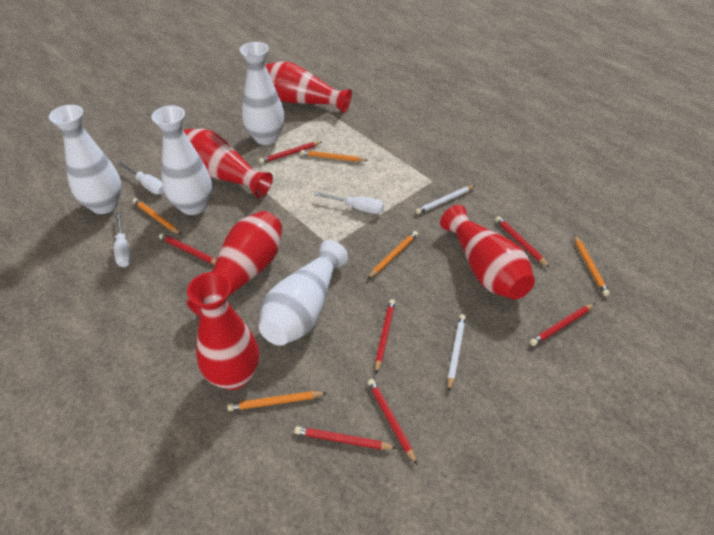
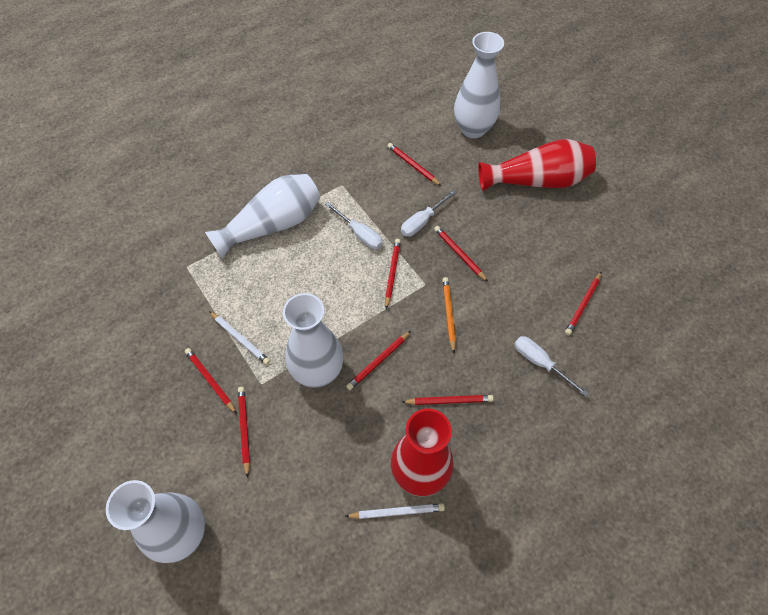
orange pencil: [133,198,182,235] [227,391,326,411] [301,150,368,162] [367,231,418,279] [574,235,610,296] = 5 -> [442,277,456,353] = 1
red pencil: [159,233,216,264] [259,141,322,164] [294,426,396,450] [368,379,417,465] [375,299,395,374] [495,216,550,268] [530,303,595,346] = 7 -> [185,348,237,414] [238,387,250,478] [346,331,411,390] [385,239,401,309] [388,143,442,186] [402,395,494,405] [434,226,488,282] [565,271,602,335] = 8
red vase: [183,128,273,198] [187,211,282,317] [187,272,259,390] [265,61,352,113] [440,205,535,300] = 5 -> [391,408,454,496] [478,139,596,191] = 2

